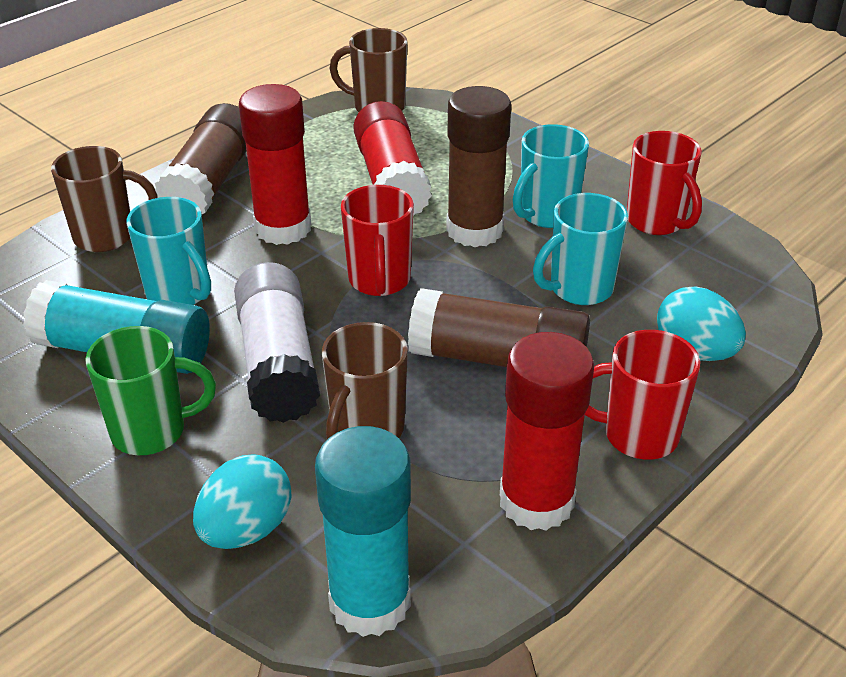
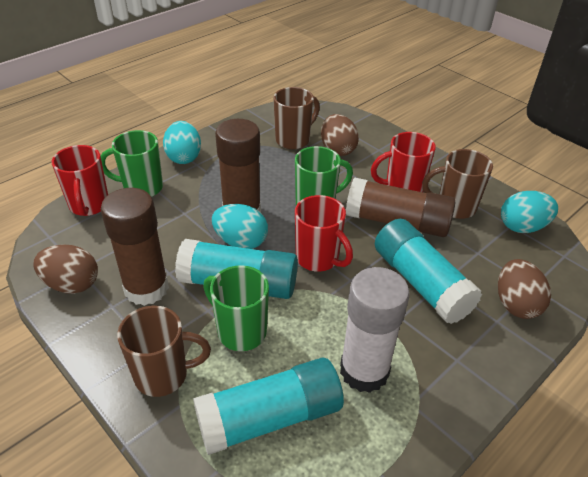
brown egg: none = 0 -> [33,244,98,294] [321,114,359,156] [498,259,551,319] = 3
green mug: [85,326,216,455] = 1 -> [101,130,163,197] [203,265,269,351] [295,146,353,205] = 3
red glue stick: [239,84,311,245] [353,101,432,216] [500,332,595,531] = 3 -> none = 0
turquoise egg: [193,454,291,549] [657,287,746,361] = 2 -> [163,121,201,164] [212,204,268,249] [501,191,558,233] = 3
turquoise glue stick: [23,280,210,374] [315,426,411,637] = 2 -> [175,239,298,299] [193,358,344,455] [375,219,482,324] = 3
turquoise mug: [127,197,211,305] [513,124,589,228] [533,193,628,305] = 3 -> none = 0

